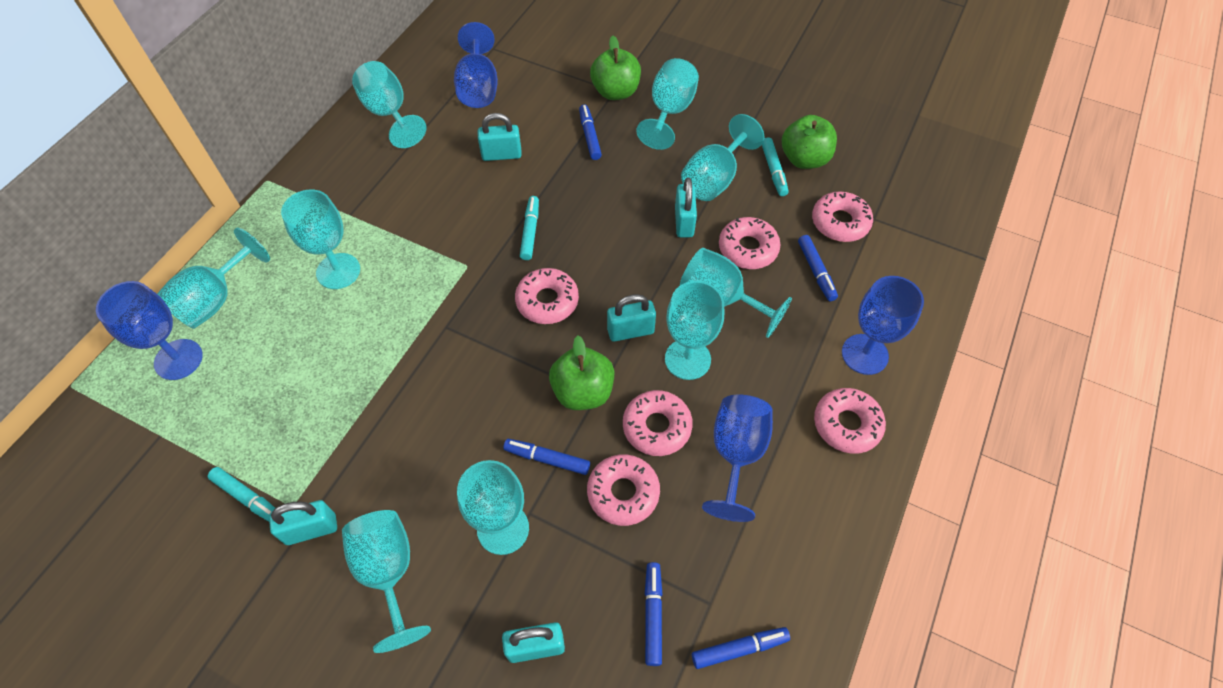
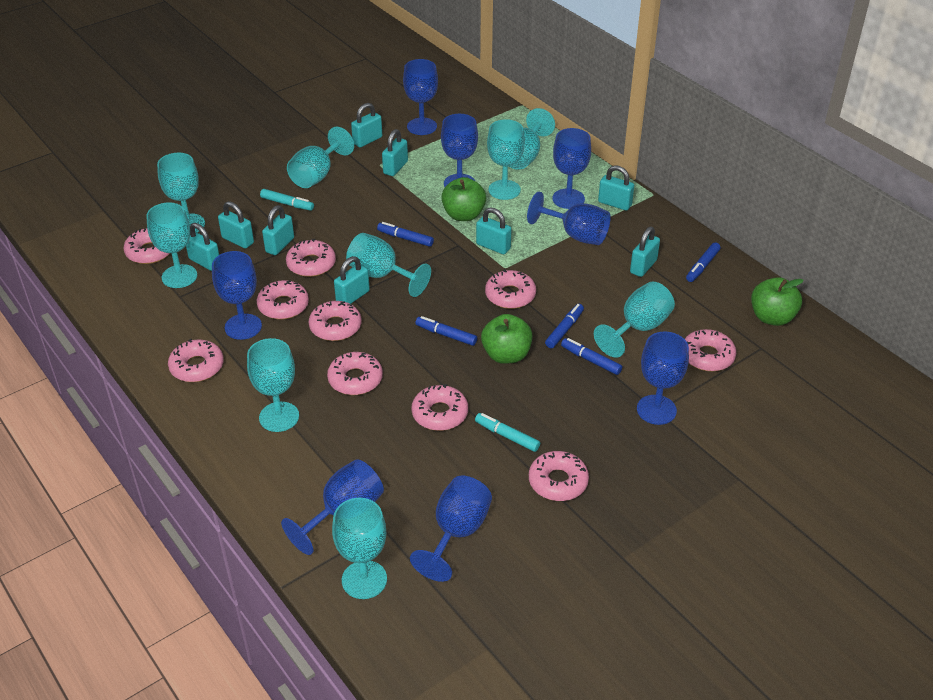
blue goblet: [96,281,203,380] [454,22,498,108] [702,395,773,522] [842,276,924,375] = 4 -> [212,251,262,340] [281,459,384,555] [403,59,438,135] [410,476,492,582] [441,114,478,187] [527,192,611,245] [552,128,591,209] [637,331,689,425] = 8
pink donut: [515,268,579,324] [587,454,660,526] [623,390,693,456] [719,217,781,269] [812,191,873,242] [814,388,886,454] = 6 -> [123,228,170,264] [168,339,224,382] [257,280,309,319] [286,238,336,277] [309,301,361,341] [327,352,383,395] [412,384,468,431] [485,269,536,309] [529,451,589,501] [685,329,736,371] = 10
turquoise marker: [208,467,275,522] [520,196,539,260] [762,137,789,196] = 3 -> [260,189,314,211] [475,413,540,452] = 2
turquoise padlock: [269,500,337,545] [478,113,522,161] [502,622,565,663] [607,294,656,342] [675,178,697,237] = 5 -> [186,223,219,271] [218,201,254,249] [262,205,294,255] [334,256,370,304] [351,103,382,147] [382,129,408,176] [476,207,512,254] [598,165,634,211] [630,227,660,277] = 9

